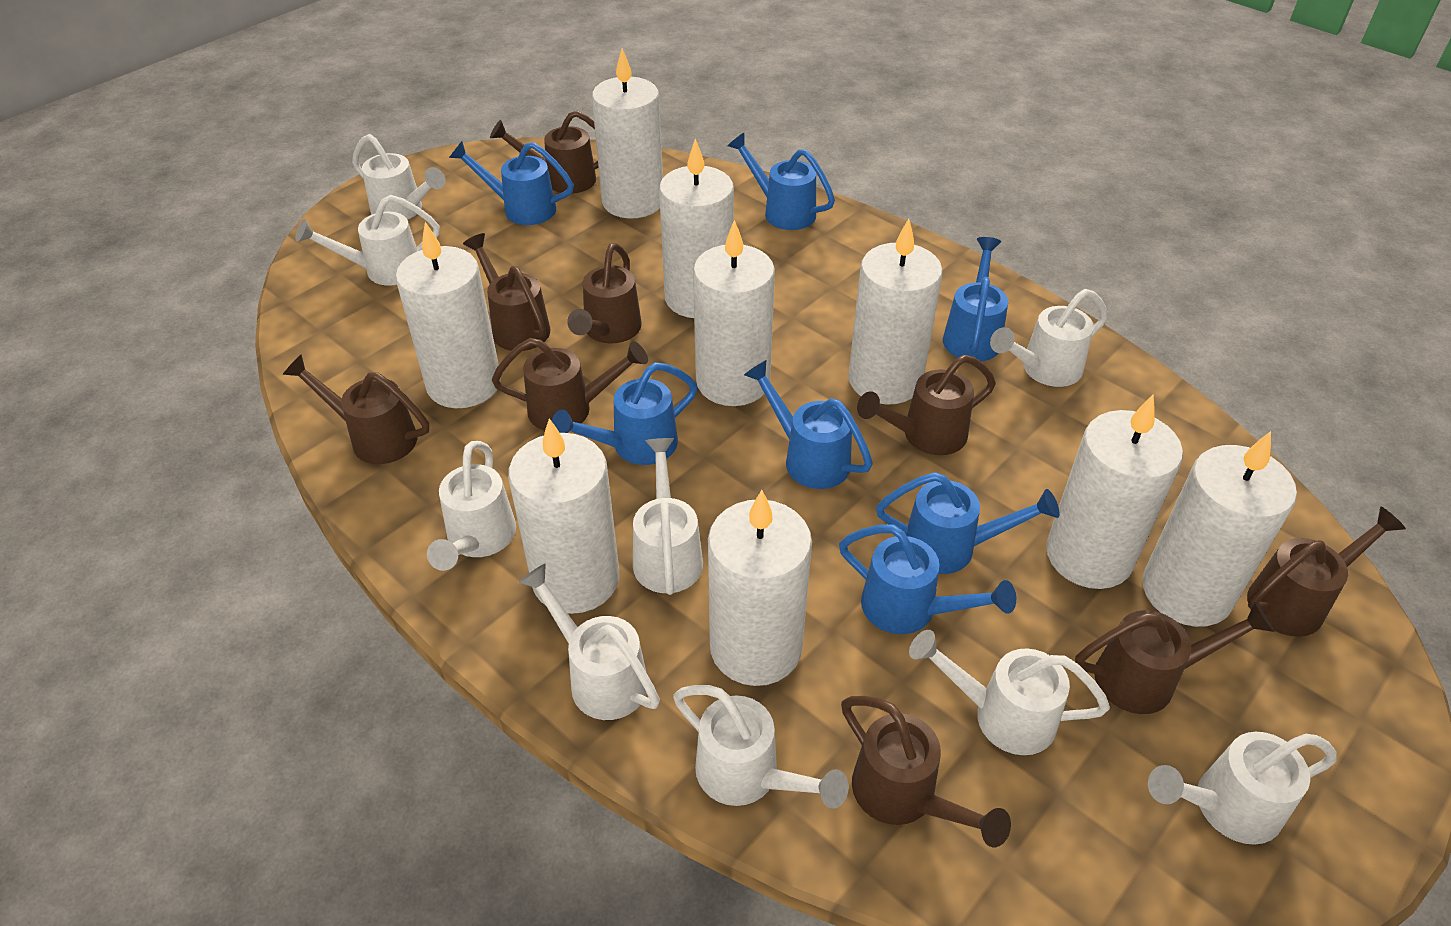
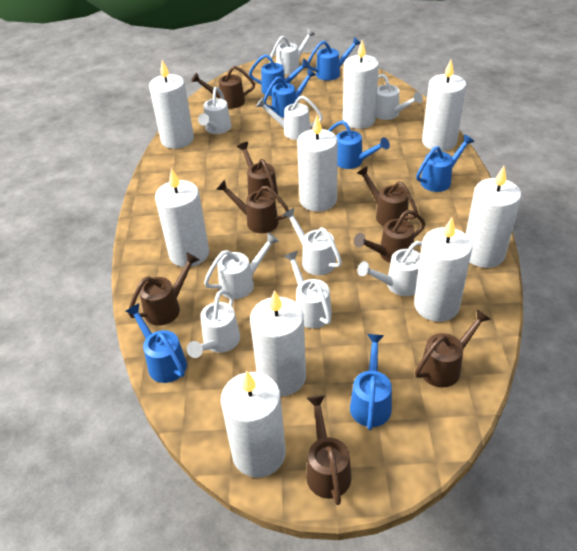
brown watering can: [283,354,429,464] [463,233,550,351] [490,111,598,194] [492,338,648,431] [567,243,642,344] [841,696,1011,847] [857,355,996,455] [1075,602,1274,714] [1247,506,1406,637] = 9 -> [128,252,199,326] [191,66,255,109] [216,180,289,233] [237,142,278,199] [306,395,351,505] [354,210,425,263] [357,166,418,226] [415,309,491,387] = 8

